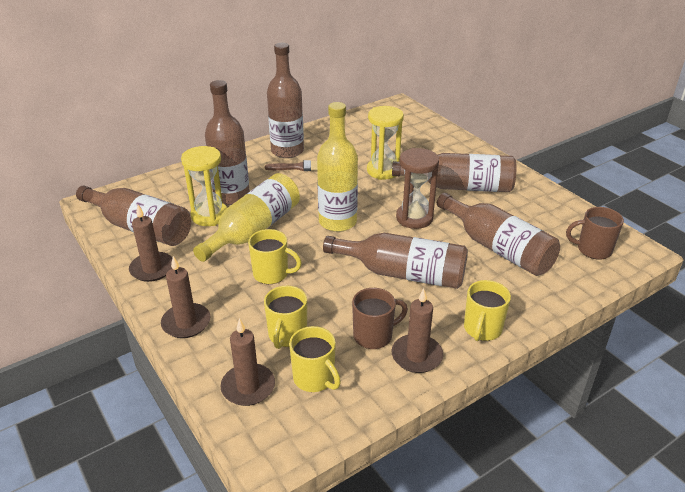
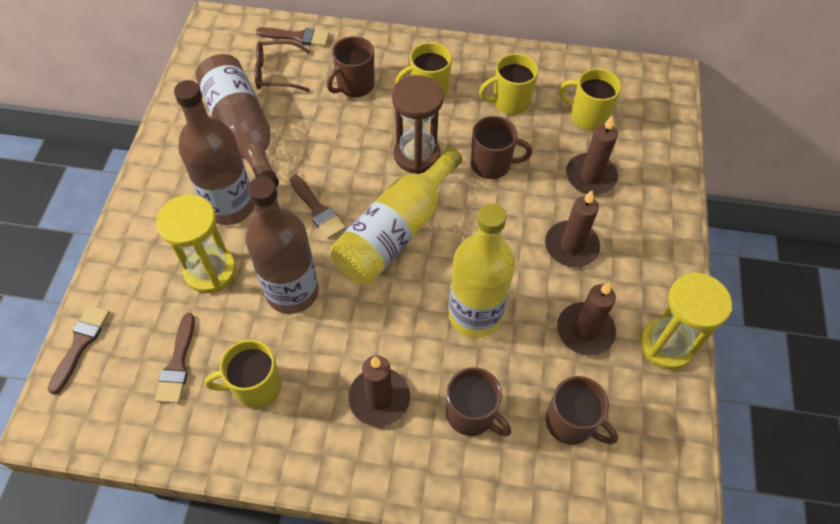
brown bottle: [76,186,191,246] [205,80,250,205] [267,43,304,158] [323,233,468,289] [392,153,516,192] [437,193,560,276] = 6 -> [174,80,254,225] [196,54,279,188] [245,177,319,314] = 3
brown brush: [265,160,317,171] = 1 -> [48,305,110,395] [155,313,195,404] [256,27,330,46] [290,175,346,239] = 4
brown glasses: none = 0 -> [254,40,310,92] = 1
brown mug: [352,288,408,349] [566,207,624,259] = 2 -> [327,36,375,97] [446,367,511,437] [471,116,532,179] [546,376,618,445] = 4

